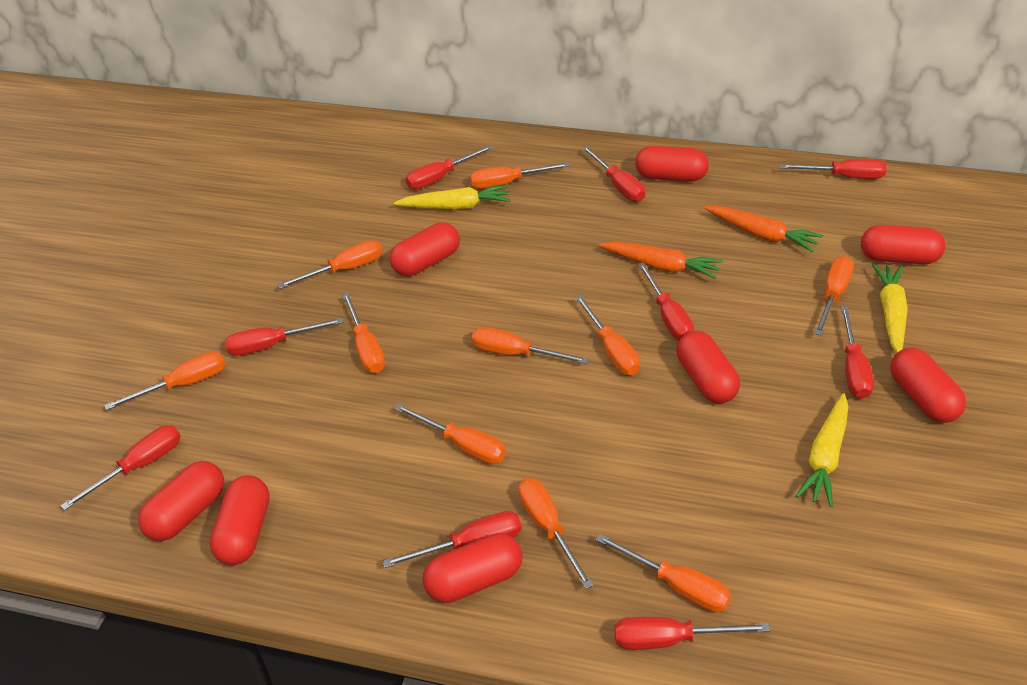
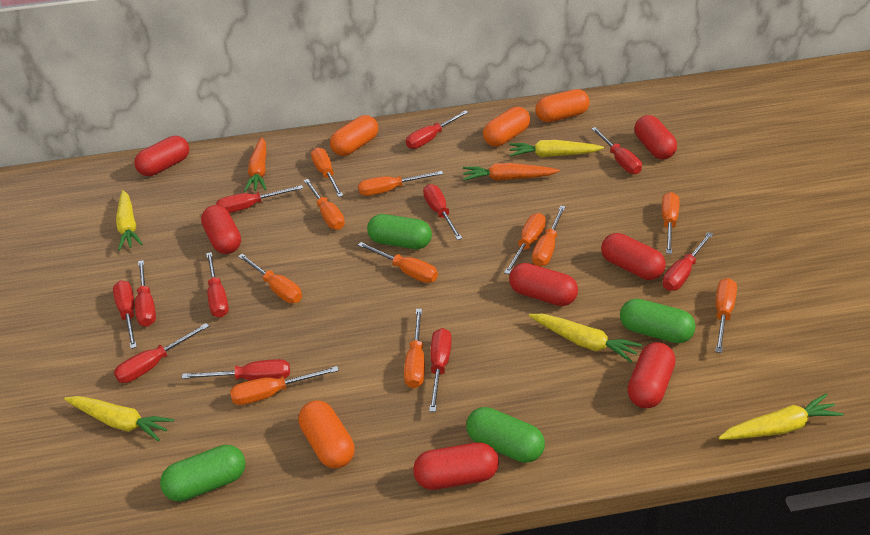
green capsule: none = 0 -> [160,445,245,502] [367,214,432,249] [466,407,545,463] [620,299,696,343] = 4
orange capsule: none = 0 -> [298,400,355,468] [330,115,378,156] [483,107,530,147] [535,89,590,122] = 4
orange screwdriver: [104,352,226,410] [277,240,382,289] [342,293,385,373] [394,404,506,464] [470,162,570,189] [472,327,589,364] [518,478,594,589] [575,295,640,375] [595,534,731,612] [814,256,854,335] = 10 -> [230,366,339,405] [238,253,302,303] [304,179,345,230] [311,147,343,197] [358,171,444,196] [358,242,438,283] [404,309,425,388] [504,213,546,274] [532,206,566,267] [662,192,680,254] [715,278,737,353] = 11
red capsule: [138,461,224,541] [210,475,270,565] [389,222,460,276] [423,533,522,603] [635,146,709,182] [676,331,740,403] [861,225,946,264] [890,348,966,423] = 8 -> [134,136,189,176] [201,205,241,254] [413,442,499,490] [509,263,578,306] [601,233,666,280] [627,342,676,408] [635,115,677,159] = 7
red screwdriver: [61,425,181,511] [225,318,344,356] [383,511,522,568] [405,145,493,189] [582,146,645,202] [614,617,770,650] [638,262,694,340] [780,159,887,179] [841,307,874,399] = 9 -> [113,281,137,349] [114,323,209,383] [135,260,156,327] [182,359,290,381] [206,252,229,318] [216,185,303,213] [406,110,469,149] [423,184,463,240] [429,328,452,412] [591,127,642,174] [663,232,713,291] = 11
yellow carrot: [394,185,510,209] [796,393,848,507] [872,264,908,353] = 3 -> [64,396,175,441] [116,190,143,250] [509,140,604,157] [529,314,642,363] [718,394,844,440] = 5

